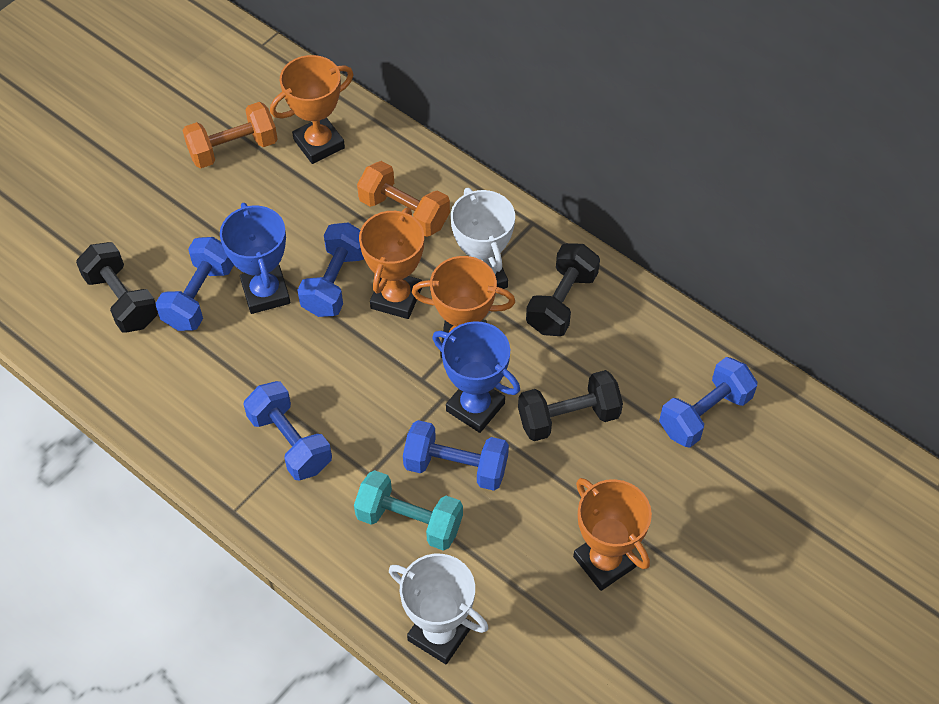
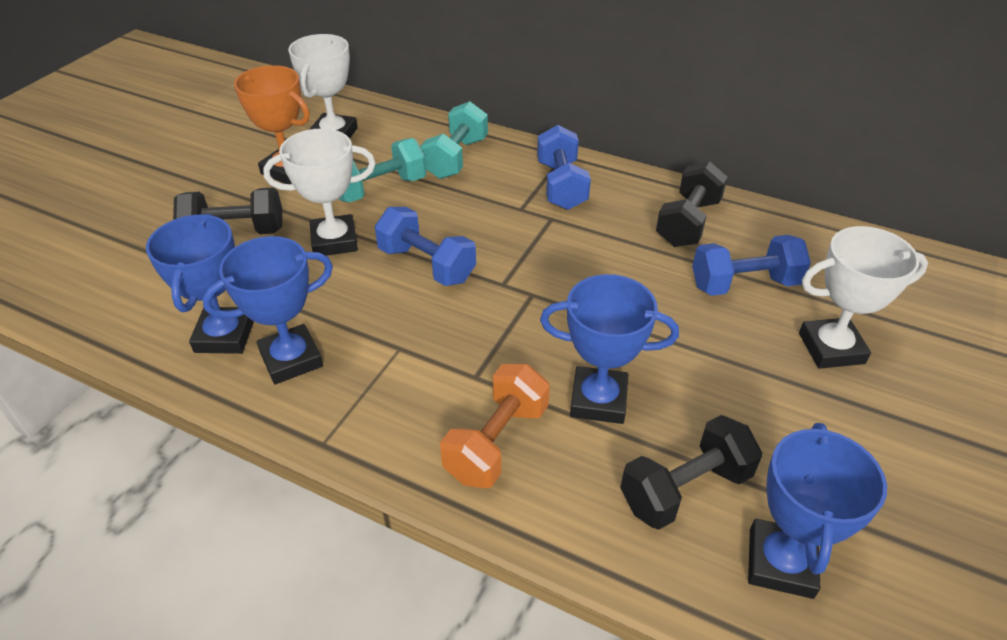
blue dumbbell: [155,237,234,331] [243,381,332,480] [297,223,364,317] [403,420,509,491] [659,357,757,448] = 5 -> [375,207,476,286] [537,125,591,210] [692,235,811,296] = 3
blue trophy: [220,203,290,314] [432,321,520,433] = 2 -> [146,214,254,354] [202,236,333,384] [540,274,679,424] [748,423,887,599] = 4
orange dumbbell: [183,102,278,168] [357,161,450,237] = 2 -> [440,364,550,488] = 1
orange trophy: [270,55,354,164] [359,208,424,319] [412,256,515,358] [573,478,652,591] = 4 -> [234,65,310,184] = 1
turquoise dumbbell: [354,470,463,551] = 1 -> [339,138,426,202] [420,101,488,179] = 2
white trophy: [389,554,488,664] [451,188,515,289] = 2 -> [263,128,376,256] [288,34,358,138] [799,226,928,369] = 3

